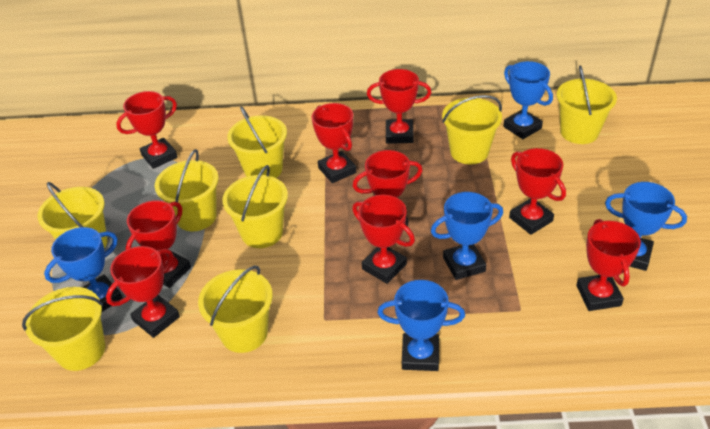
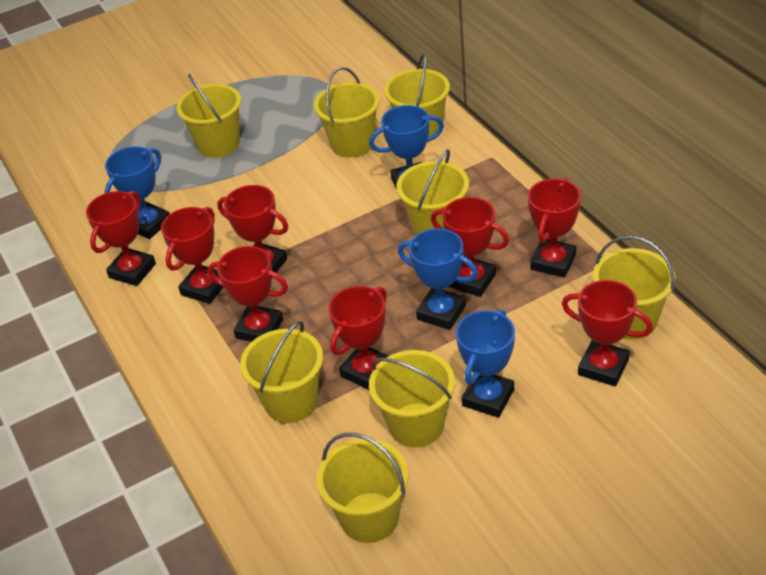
blue trophy: [44,227,123,312] [377,280,465,371] [431,192,503,280] [503,61,553,139] [605,182,687,271] = 5 -> [105,146,170,239] [369,105,444,189] [398,228,478,330] [456,309,515,418] = 4
red trophy: [106,246,180,338] [116,91,178,169] [126,200,191,288] [312,103,356,183] [352,195,415,284] [353,150,423,226] [367,69,431,144] [509,148,566,235] [576,219,641,311] = 9 -> [86,191,156,286] [161,207,223,304] [208,246,288,342] [217,185,288,278] [329,286,388,390] [431,197,509,297] [528,178,581,278] [562,280,653,386] = 8

